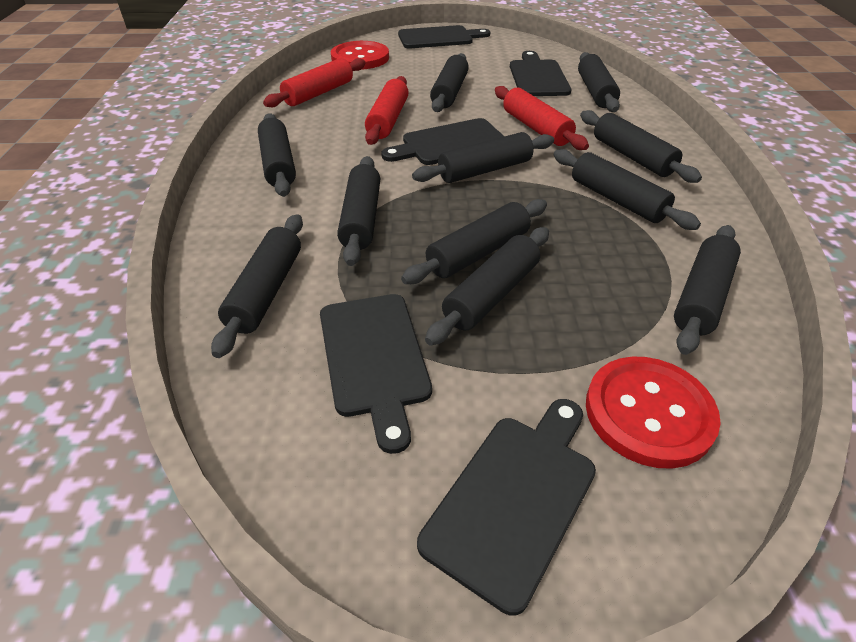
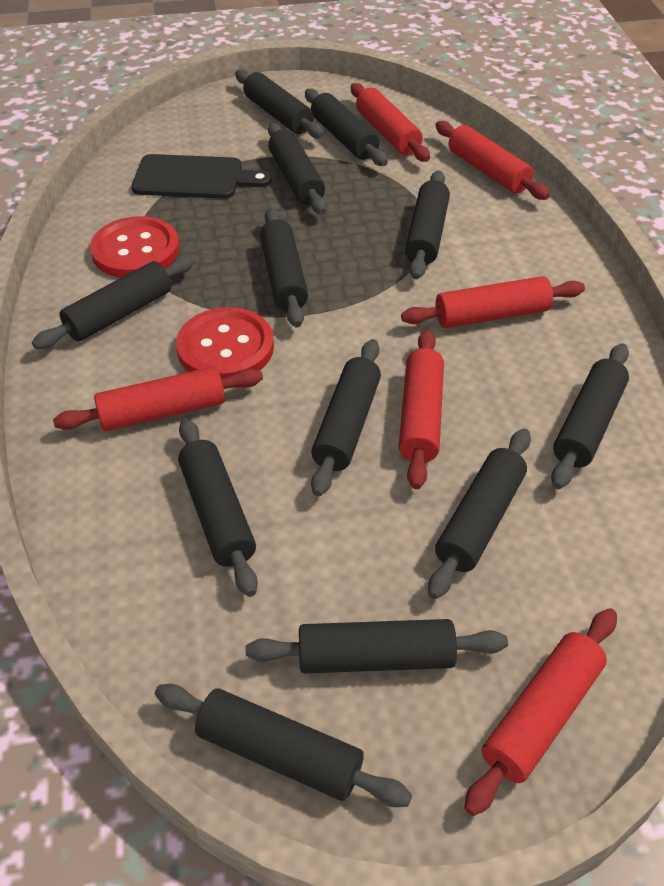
black cutting board: [320,294,432,454] [381,118,504,165] [398,25,490,48] [417,399,596,616] [510,51,571,96] = 5 -> [131,154,271,199] = 1
black rolling pin: [211,214,303,358] [258,113,296,197] [337,156,380,266] [401,199,547,284] [412,132,554,183] [425,227,549,346] [430,53,469,112] [554,149,701,230] [578,52,620,112] [580,110,702,183] [674,225,741,355] = 11 -> [32,256,195,349] [155,684,412,807] [178,418,258,597] [235,69,324,138] [245,619,508,673] [260,208,308,327] [268,123,327,215] [305,89,388,166] [311,339,381,496] [405,170,450,279] [428,429,531,599] [551,343,629,489] = 12
red rolling pin: [263,58,365,108] [365,76,409,145] [495,86,589,150] = 3 -> [53,367,263,431] [351,83,430,162] [399,330,444,489] [401,276,585,328] [435,121,550,200] [464,608,617,816] = 6

